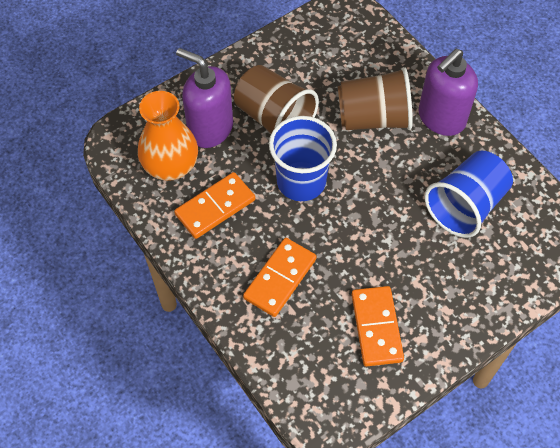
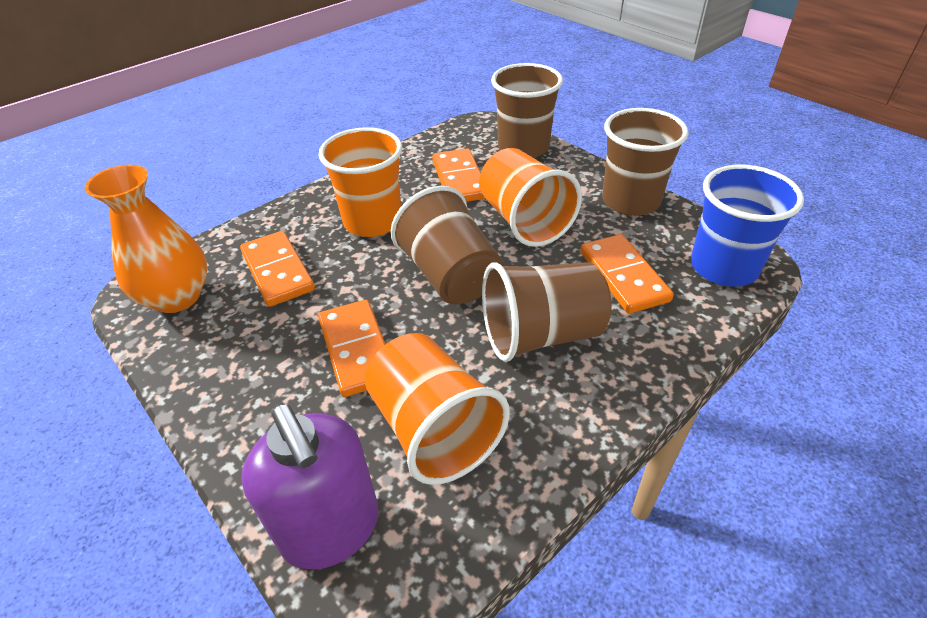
blue cup: [269,116,337,201] [425,151,513,238] = 2 -> [691,165,804,287] = 1
brown cup: [234,65,319,134] [338,67,413,130] = 2 -> [391,186,502,304] [482,262,612,362] [491,63,563,158] [602,108,689,216] = 4
orange cup: none = 0 -> [318,127,402,237] [365,333,510,485] [479,148,582,247] = 3
orange domino: [174,172,255,239] [243,238,317,317] [352,286,404,367] = 3 -> [240,231,315,307] [318,300,386,397] [432,148,485,202] [580,234,674,314] = 4
purple soap dispenser: [176,48,233,148] [419,49,478,136] = 2 -> [241,404,379,570] = 1

